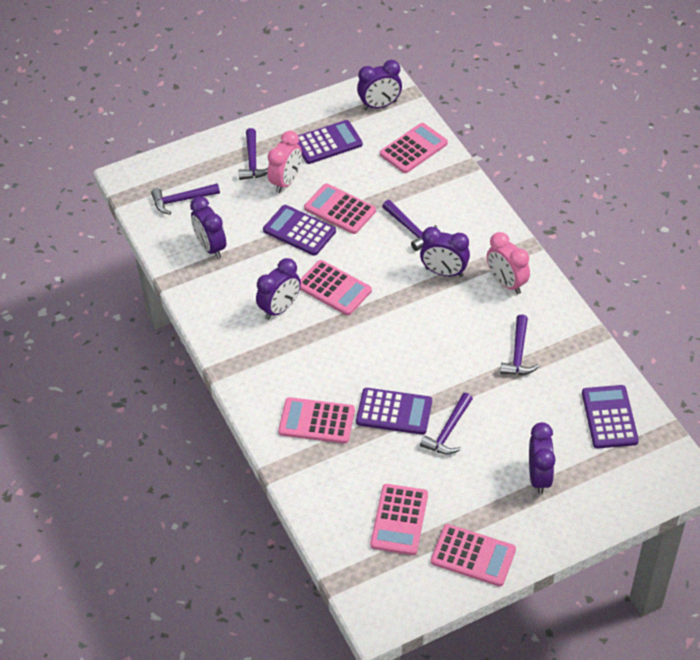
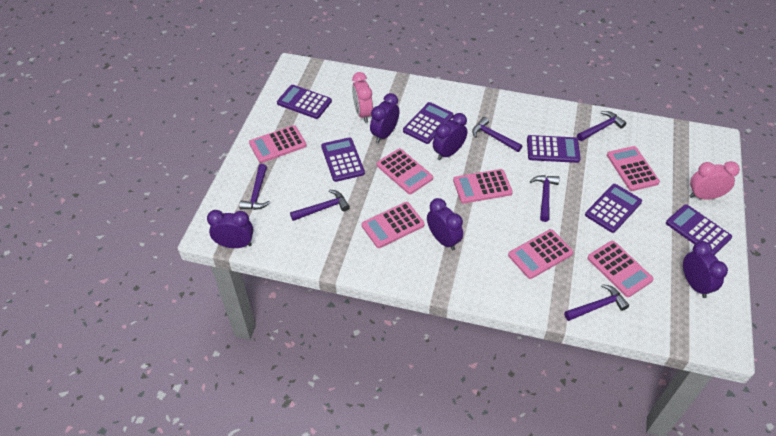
pink calculator: [278,397,355,444] [300,260,372,316] [304,184,376,234] [370,484,428,555] [380,123,448,173] [431,524,516,587] = 6 -> [249,125,307,163] [361,202,425,248] [377,149,433,194] [453,169,513,203] [508,229,573,279] [587,241,654,297] [607,146,660,191] = 7
purple calculator: [263,205,336,256] [296,120,363,164] [356,388,432,435] [582,385,639,448] = 4 -> [277,85,332,119] [321,137,365,182] [403,102,454,144] [527,135,581,163] [585,184,642,233] [666,204,732,255] = 6
purple hammer: [151,183,220,215] [239,128,268,180] [382,200,437,251] [420,393,473,455] [500,314,539,375] = 5 -> [239,164,270,210] [290,189,350,221] [472,117,522,152] [530,175,560,222] [564,284,629,321] [577,111,627,141] = 6

